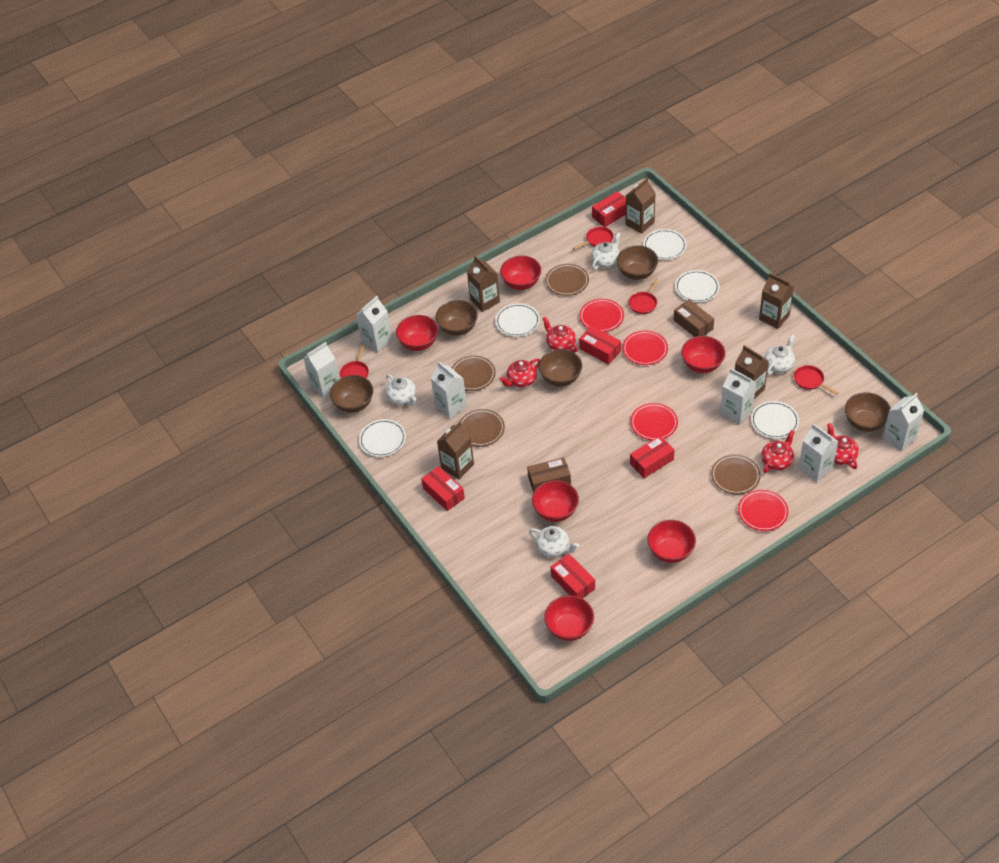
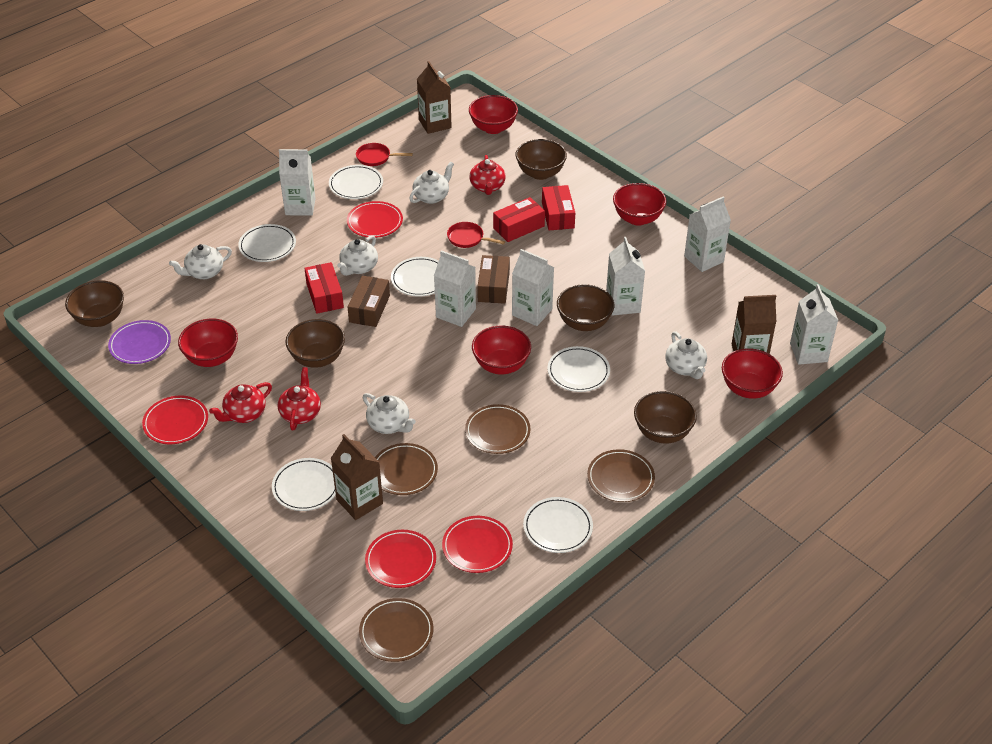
brown carton: [437,421,474,479] [467,255,500,312] [625,178,655,234] [735,345,769,399] [759,273,794,329] = 5 -> [331,434,383,520] [417,61,452,134] [732,295,776,354] = 3
purple plate: none = 0 -> [108,320,171,364] = 1
red bowl: [396,315,438,351] [500,256,541,290] [532,480,579,522] [544,595,594,641] [647,520,696,563] [681,336,725,373] = 6 -> [178,319,238,367] [469,95,518,134] [472,326,531,374] [613,183,666,226] [722,348,783,399] = 5
red box: [421,466,465,511] [551,554,595,599] [579,326,621,365] [592,191,626,227] [630,436,674,478] = 5 -> [304,262,344,314] [493,197,545,242] [542,185,575,230] = 3
red pan: [340,345,369,378] [573,227,614,250] [629,278,659,314] [794,365,839,395] = 4 -> [356,143,413,166] [447,222,505,248] = 2
red teapot: [499,359,540,388] [542,317,577,352] [761,430,795,473] [827,423,859,469] = 4 -> [209,382,272,423] [278,367,321,431] [469,155,506,195] = 3
white plate: [359,419,406,457] [495,303,540,337] [643,229,686,260] [675,270,719,303] [751,401,799,439] = 5 -> [238,224,296,262] [272,458,336,511] [329,165,383,199] [391,257,439,297] [523,497,593,553] [547,346,610,392] = 6
white teapot: [386,374,416,406] [529,526,579,557] [591,233,620,270] [764,335,795,375] = 4 -> [169,244,232,279] [337,235,378,276] [363,393,416,434] [409,162,454,204] [665,331,707,379] = 5

